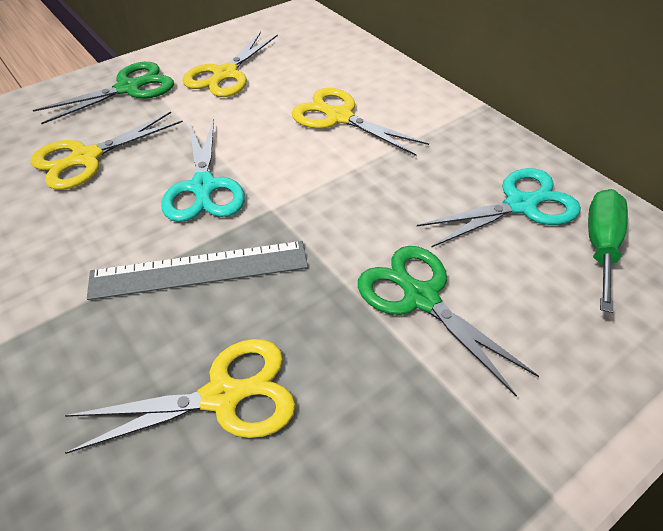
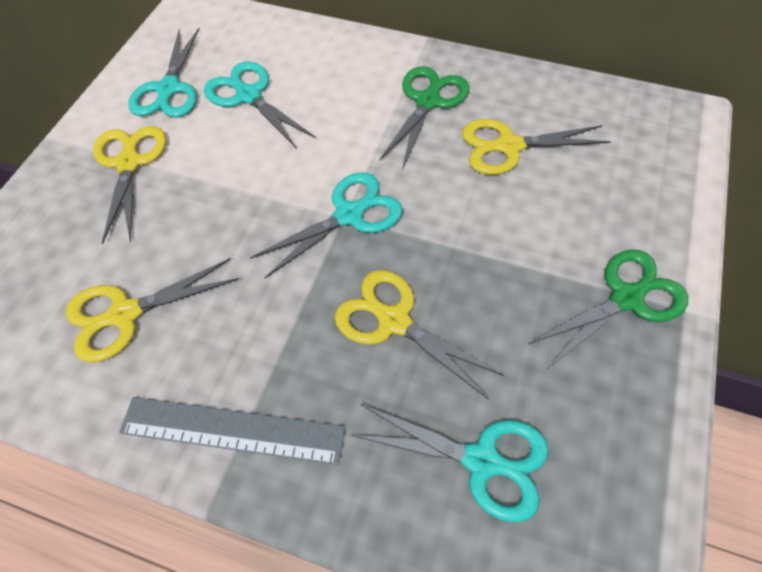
green screwdriver: [588,189,628,313] = 1 -> none = 0
turquoise scissors: [161,119,245,222] [417,168,581,248] = 2 -> [128,28,200,117] [204,61,316,149] [250,173,403,278] [350,404,549,522] = 4

